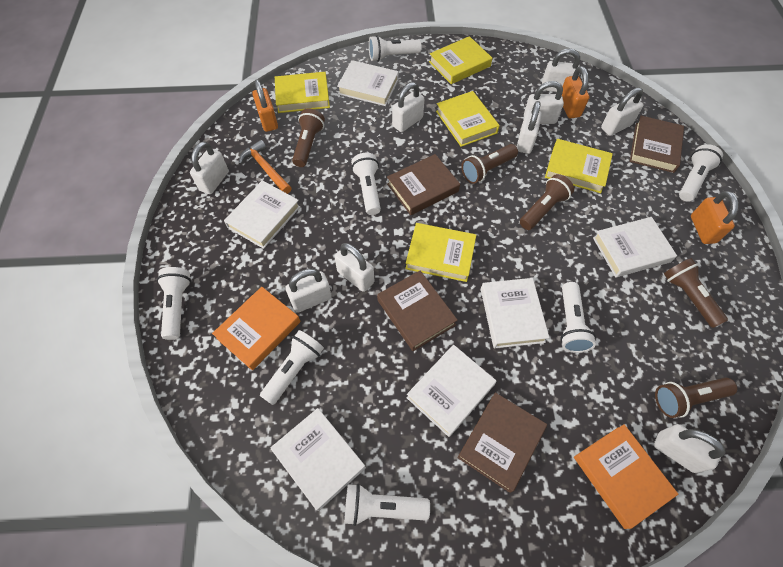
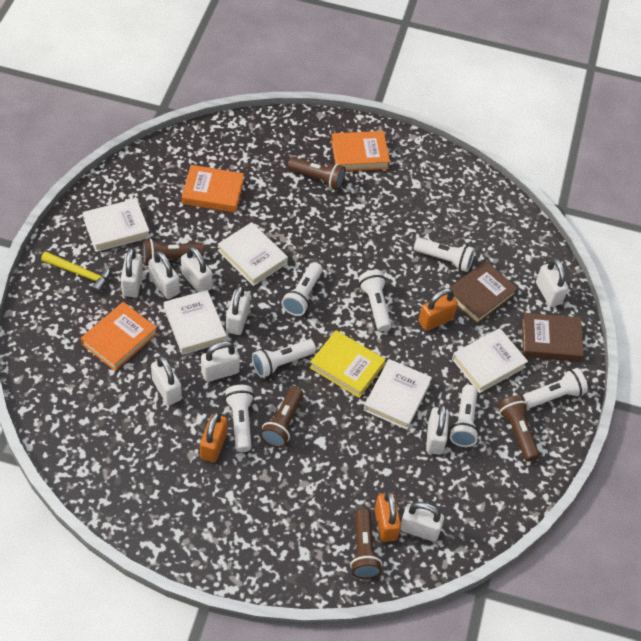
brown book: [377,270,458,351] [387,154,460,215] [457,392,547,493] [630,116,684,173] = 4 -> [449,261,518,324] [522,313,584,362] = 2
orange book: [212,287,301,370] [574,424,678,529] = 2 -> [81,302,157,371] [182,165,244,213] [331,131,390,171] = 3
orange hammer: [239,140,291,194] = 1 -> none = 0
white book: [224,180,300,249] [271,408,366,511] [337,60,399,106] [407,345,497,437] [481,278,549,348] [593,217,677,277] = 6 -> [82,199,150,252] [164,290,227,355] [218,222,288,286] [364,359,432,430] [452,328,528,393] = 5
yellow book: [275,72,330,113] [405,223,476,282] [429,36,492,84] [436,91,500,147] [545,139,613,193] = 5 -> [310,330,386,398] = 1
yellow hammer: none = 0 -> [41,251,111,294] = 1

